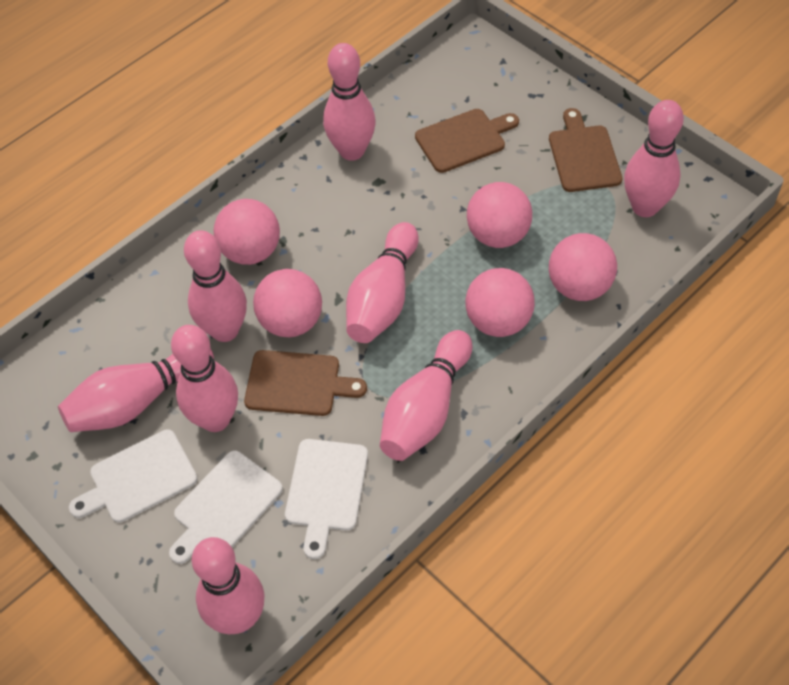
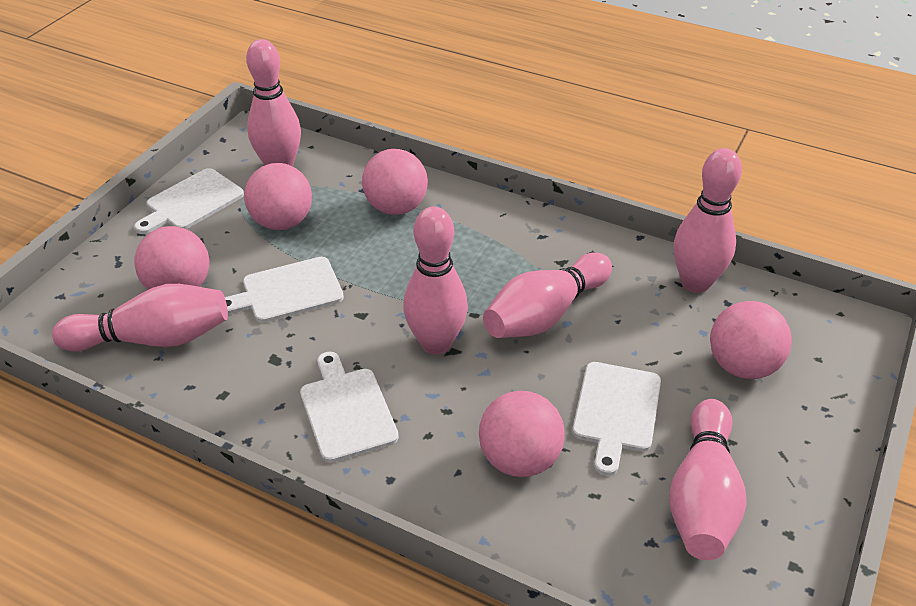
brown cutting board: [244,350,367,416] [415,109,519,173] [549,108,622,192] = 3 -> none = 0
pink bowling pin: [58,348,214,432] [171,325,238,432] [184,230,247,342] [192,537,264,634] [323,43,376,161] [346,222,419,343] [380,330,472,461] [624,100,684,217] = 8 -> [52,284,228,352] [246,39,301,166] [403,206,468,355] [483,252,612,338] [669,399,747,560] [674,148,742,293] = 6
white cutting board: [69,429,198,523] [169,450,283,564] [285,439,368,559] = 3 -> [134,168,244,234] [225,257,344,323] [300,352,399,463] [572,362,661,476] = 4

